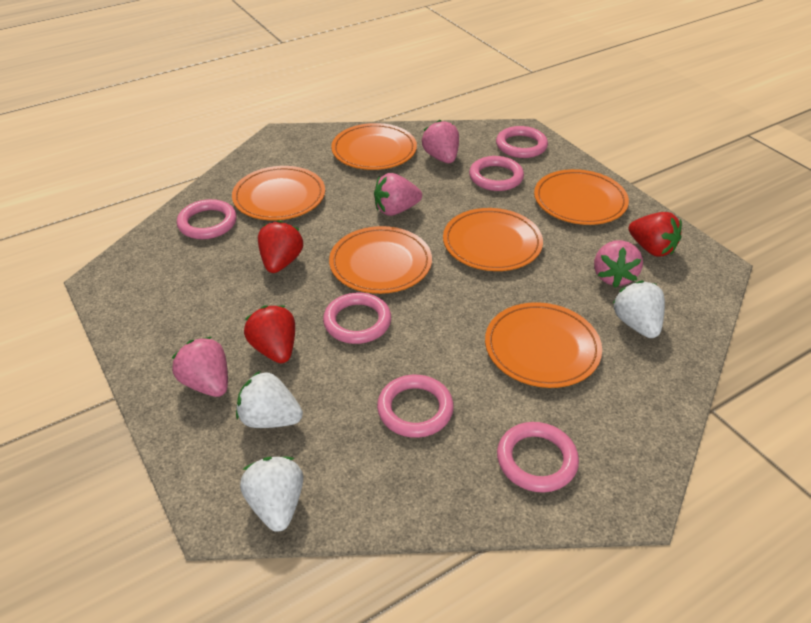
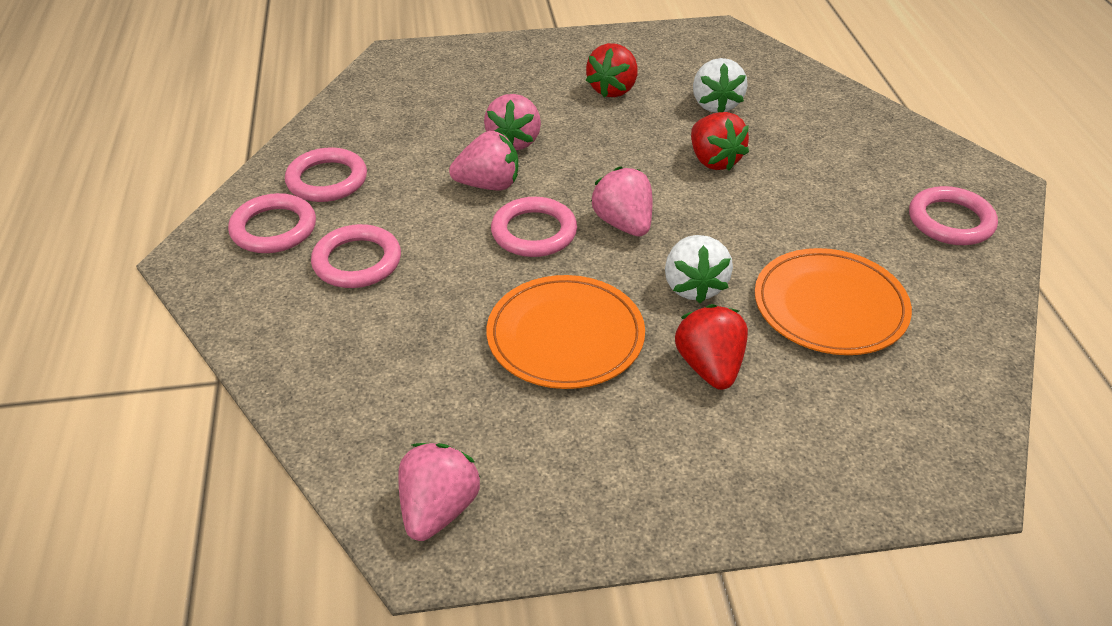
orange plate: [232,166,325,220] [329,226,432,294] [331,123,417,170] [443,208,543,271] [485,302,602,388] [534,169,629,225] = 6 -> [487,275,645,389] [755,248,912,355] = 2
pink ring: [177,199,237,239] [323,293,391,344] [377,375,454,438] [469,156,524,191] [496,126,548,158] [497,422,579,492] = 6 -> [228,193,316,253] [285,147,367,202] [311,224,401,288] [491,197,577,257] [909,186,998,245] = 5
white strawberry: [236,371,303,428] [240,457,303,532] [612,280,665,338] = 3 -> [665,235,733,303] [693,58,748,113] = 2

